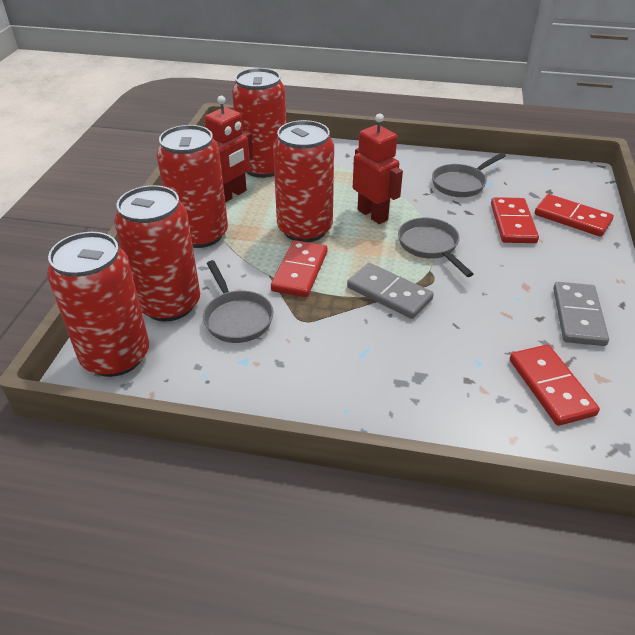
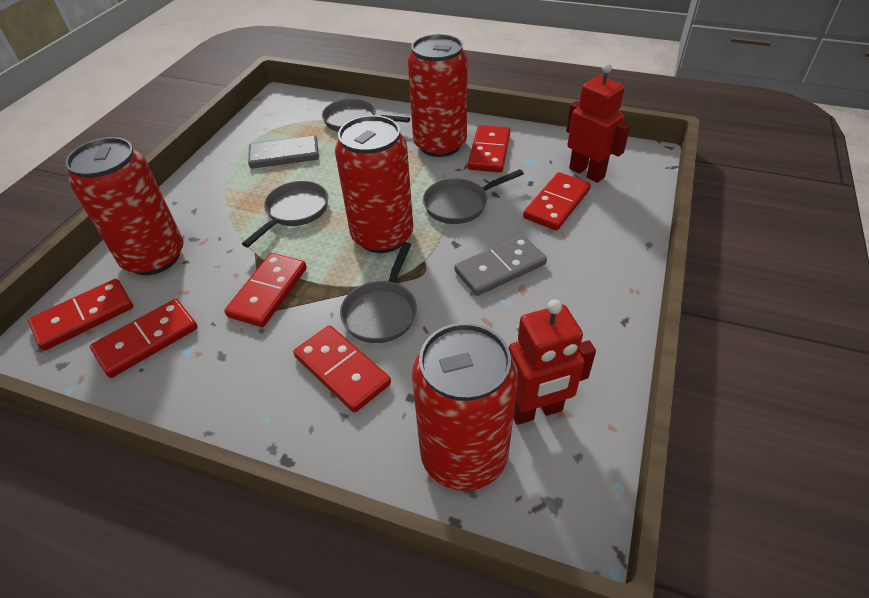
grey pan: [203,260,274,343] [398,218,473,277] [432,153,506,197] = 3 -> [242,181,328,247] [322,99,410,132] [340,242,417,343] [423,169,524,224] = 4
red can: [47,232,149,377] [114,185,200,321] [156,125,228,248] [232,68,286,178] [273,120,334,242] = 5 -> [65,137,183,275] [335,115,413,253] [408,34,468,157] [412,323,518,491] = 4
red domino: [271,240,327,297] [491,197,539,243] [510,344,600,426] [535,194,614,237] = 4 -> [28,279,133,351] [90,299,198,378] [224,253,307,327] [293,325,391,413] [468,125,510,172] [523,172,591,230] = 6

